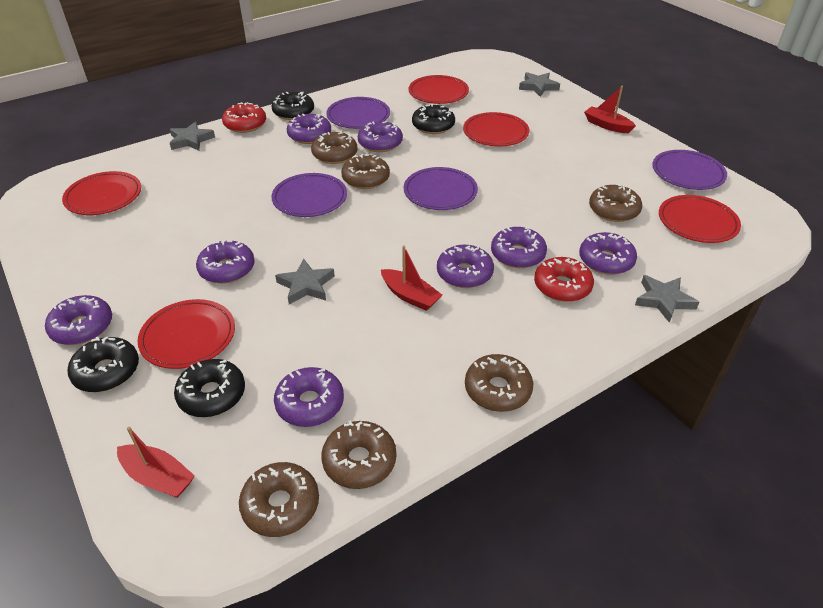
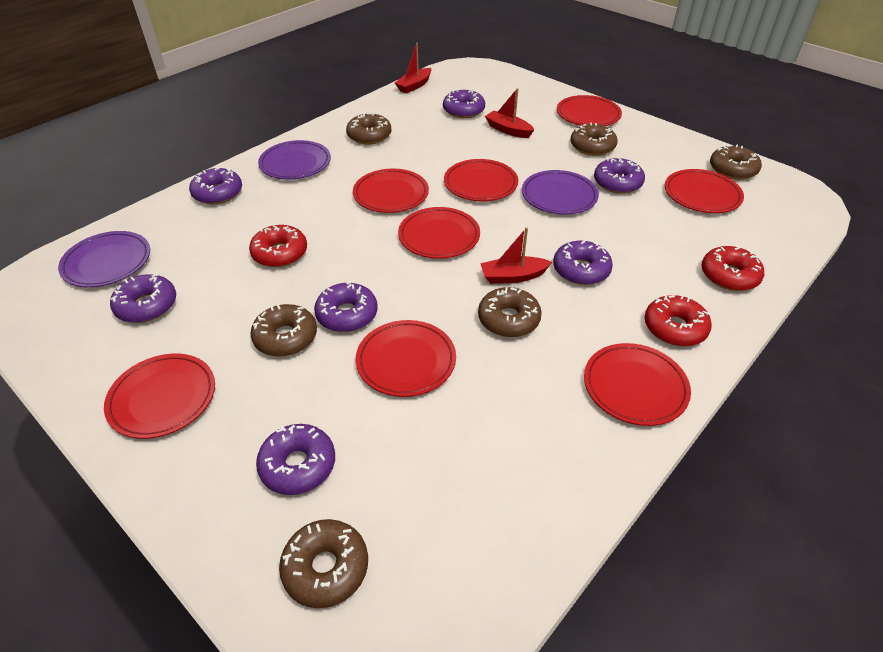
black donut: [67,337,139,392] [174,359,245,417] [271,92,314,120] [412,104,455,134] = 4 -> none = 0
grey star: [170,121,215,151] [275,259,335,305] [519,72,560,97] [635,275,699,323] = 4 -> none = 0
purple donut: [45,295,112,345] [196,240,255,284] [274,367,344,427] [287,114,331,144] [358,121,403,152] [437,245,494,288] [491,227,547,268] [579,232,637,275] = 8 -> [110,274,176,323] [189,167,242,204] [256,424,335,495] [314,281,378,332] [443,89,485,118] [553,241,613,285] [594,158,645,194] = 7
purple plate: [271,173,347,217] [326,97,390,129] [404,167,478,210] [652,150,727,190] = 4 -> [58,231,150,287] [258,140,331,180] [522,170,599,215] = 3
red donut: [222,102,266,133] [534,257,594,302] = 2 -> [249,225,307,267] [644,295,712,346] [702,246,764,291] = 3
red plate: [62,171,141,215] [138,299,235,369] [409,75,469,104] [463,112,529,147] [659,195,741,243] = 5 -> [104,354,215,439] [353,169,429,213] [356,320,456,397] [398,207,480,259] [444,159,518,201] [557,95,622,126] [584,343,691,426] [665,169,744,213] = 8

